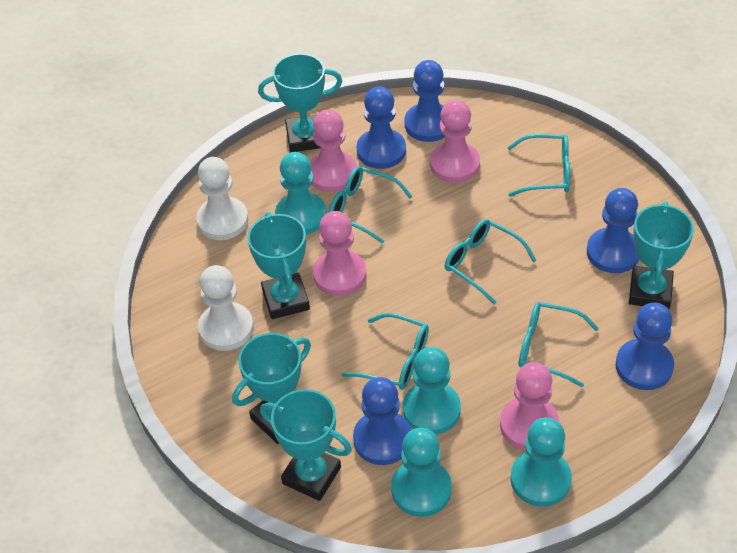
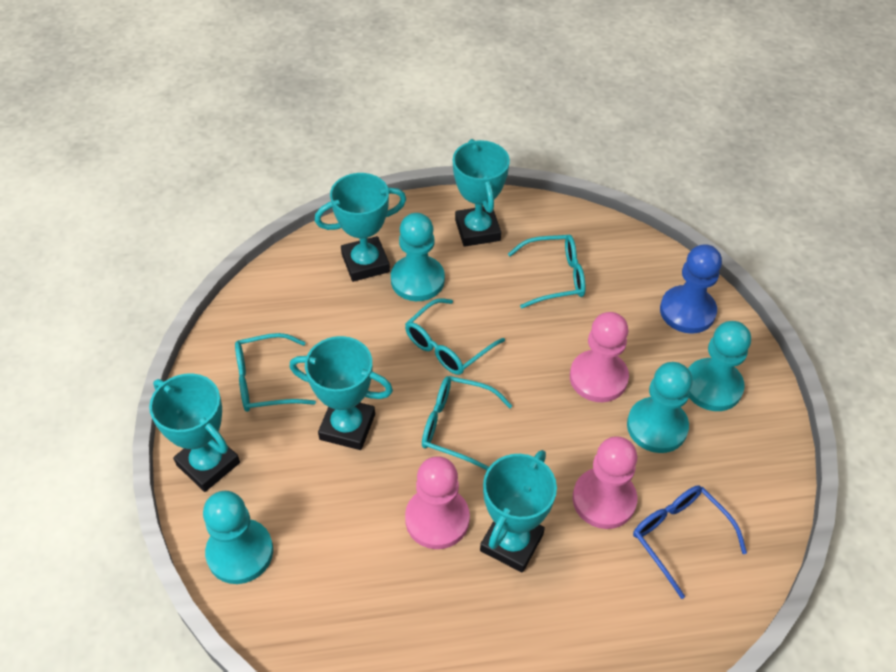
blue glasses: none = 0 -> [633,485,747,599] = 1
blue pawn: [353,377,411,465] [357,86,406,169] [404,60,446,142] [587,188,639,273] [616,303,674,390] = 5 -> [660,244,722,334] = 1
pink pawn: [310,110,357,192] [313,211,366,296] [430,100,480,183] [500,362,559,450] = 4 -> [405,456,470,549] [570,312,629,402] [573,436,637,529] = 3
turquoise glasses: [329,166,413,244] [341,313,429,390] [445,219,536,304] [507,134,570,197] [519,302,599,387] = 5 -> [235,333,316,412] [405,298,505,375] [422,376,513,470] [508,234,585,309] = 4
white pawn: [196,157,248,240] [198,265,254,351] = 2 -> none = 0

